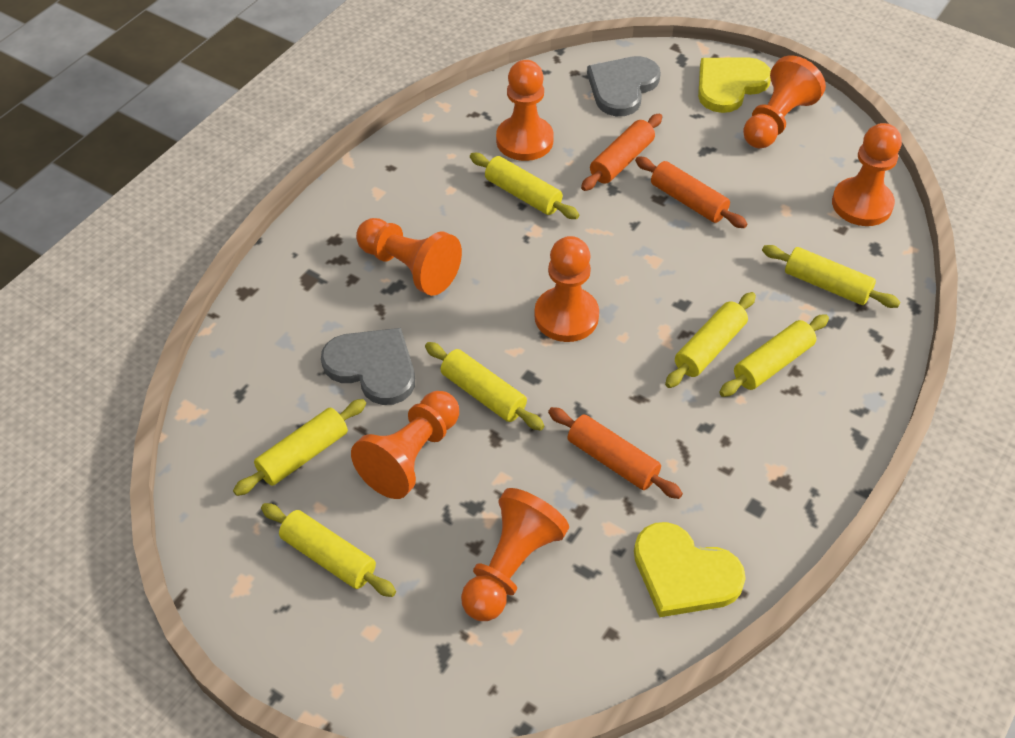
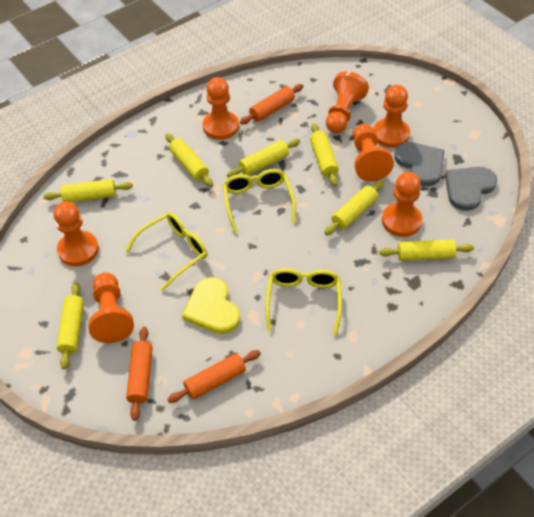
yellow glasses: none = 0 -> [125,212,208,291] [223,169,296,233] [265,268,342,335] = 3
yellow heart: [634,522,746,617] [698,57,771,113] = 2 -> [182,277,240,334] = 1

